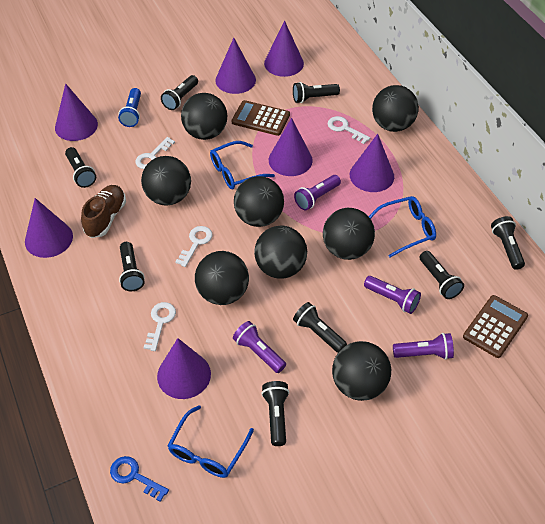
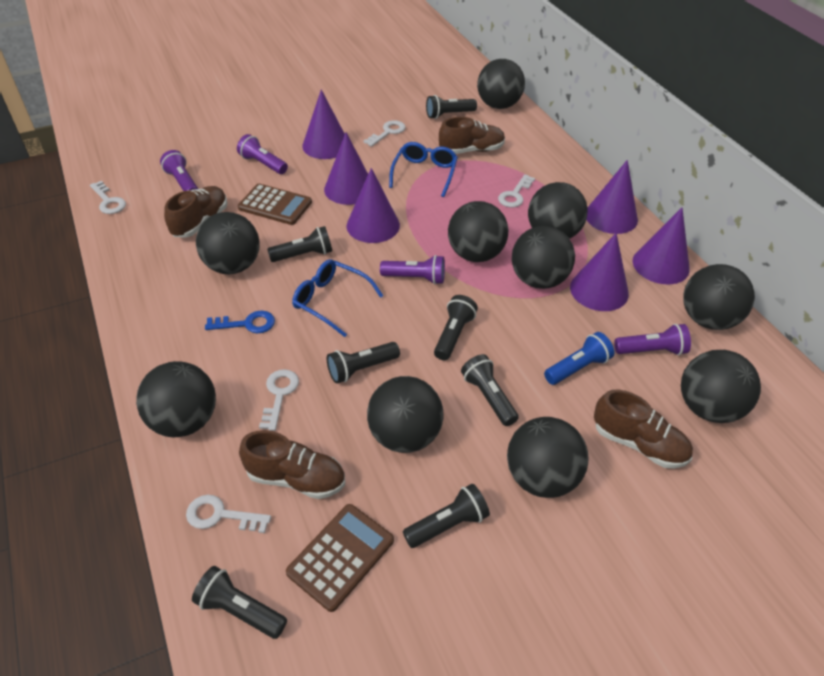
black ball: [141,156,191,206] [181,93,227,140] [195,251,249,305] [234,176,284,227] [254,226,307,279] [323,208,375,260] [332,341,391,401] [372,85,419,132] = 8 -> [136,361,216,437] [196,212,260,274] [367,376,444,453] [448,201,508,262] [477,59,525,109] [507,417,589,498] [512,226,575,289] [528,182,588,239] [681,350,761,423] [683,264,755,330] = 10
black flashlight: [65,147,96,188] [119,242,145,291] [161,75,198,110] [261,381,289,446] [293,82,340,103] [293,302,347,353] [420,251,464,299] [491,216,525,270] = 8 -> [192,566,287,639] [267,226,332,262] [327,342,400,383] [403,484,490,548] [426,95,477,119] [434,295,478,360] [461,354,519,426] = 7
blue glasses: [168,405,254,478] [210,141,275,189] [369,196,436,257] = 3 -> [292,259,384,337] [389,142,458,197] = 2
brown shoe: [81,185,126,238] = 1 -> [164,186,228,237] [239,430,345,499] [439,117,505,154] [594,390,693,468] = 4
purple cone: [25,198,73,258] [55,83,98,141] [157,338,211,399] [215,38,256,94] [264,21,304,77] [269,118,313,176] [350,134,394,192] = 7 -> [302,90,345,159] [324,132,368,205] [347,168,400,243] [570,233,629,311] [586,160,638,234] [633,208,690,284] = 6
white key: [135,137,175,169] [143,302,176,351] [176,226,213,267] [328,116,370,144] = 4 -> [90,181,126,214] [186,495,271,533] [259,369,299,431] [363,120,406,147] [498,174,535,207] = 5

